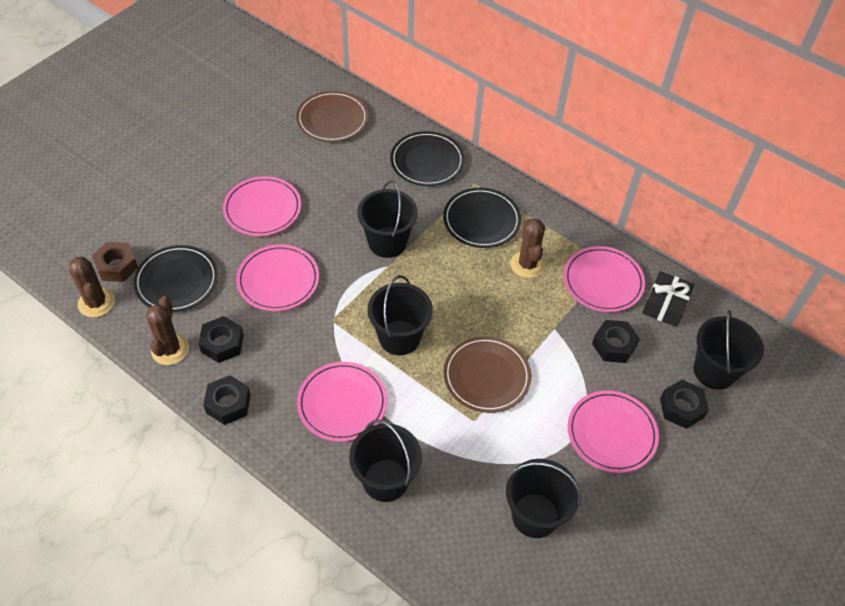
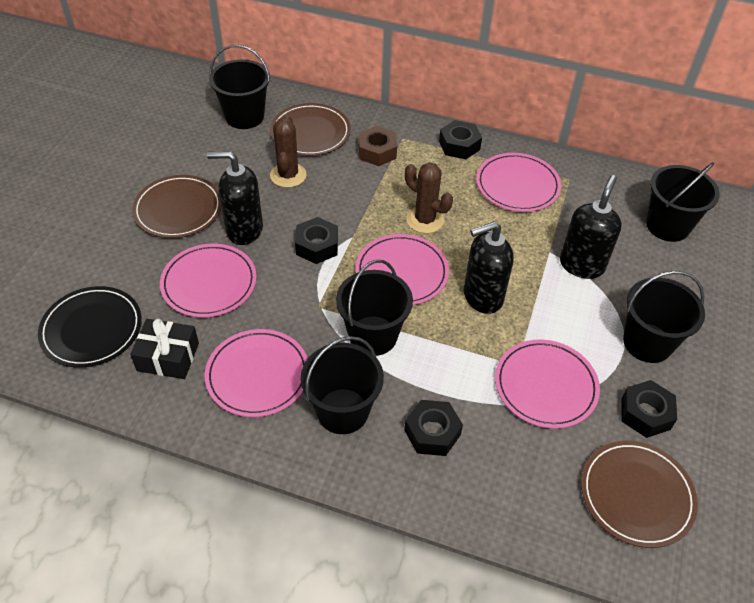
black plate: [133,245,218,312] [390,131,465,186] [443,188,521,248] = 3 -> [38,286,142,368] = 1
black soap dispenser: none = 0 -> [207,151,263,245] [464,221,513,314] [560,175,622,279] = 3
brown cactus: [69,257,115,318] [146,296,189,365] [510,219,545,278] = 3 -> [270,115,306,188] [405,162,453,233] = 2
brown plate: [296,91,369,142] [444,336,531,413] = 2 -> [132,175,221,238] [270,103,351,156] [581,441,698,548] = 3

